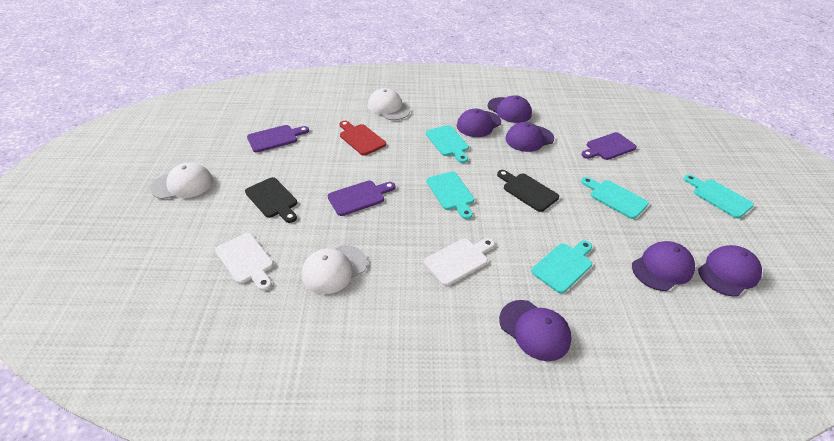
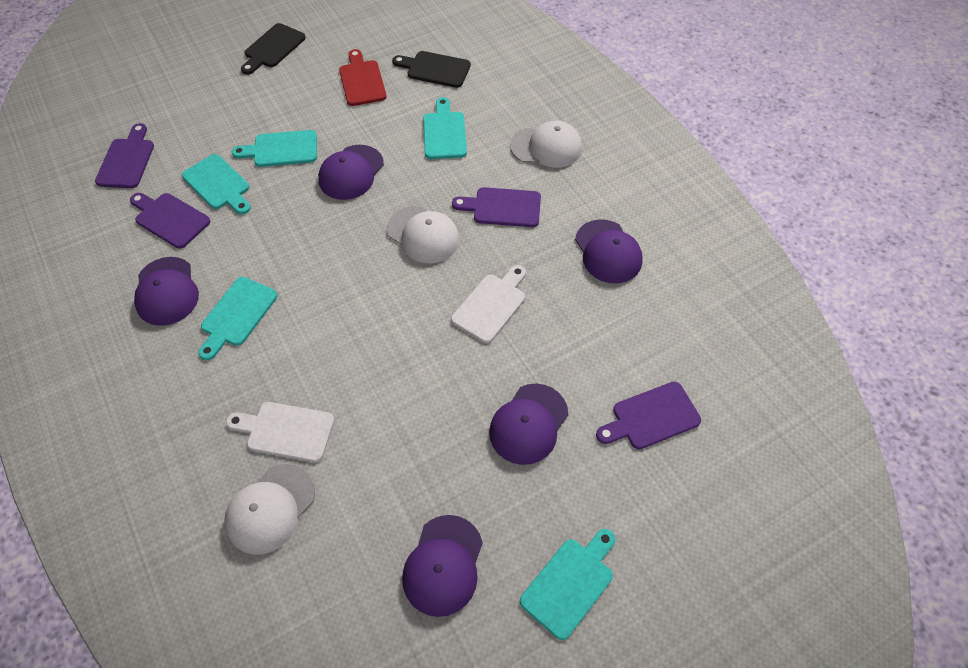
purple cap: [457,108,501,137] [488,95,532,123] [499,300,572,361] [505,122,554,152] [632,241,695,291] [698,245,762,296] = 6 -> [134,257,199,326] [318,145,384,200] [402,515,483,617] [489,384,568,465] [575,219,643,283] = 5
purple cutting board: [247,125,309,152] [328,181,395,216] [581,132,637,160] = 3 -> [95,123,154,188] [130,193,210,249] [452,187,541,227] [596,382,701,449] = 4

